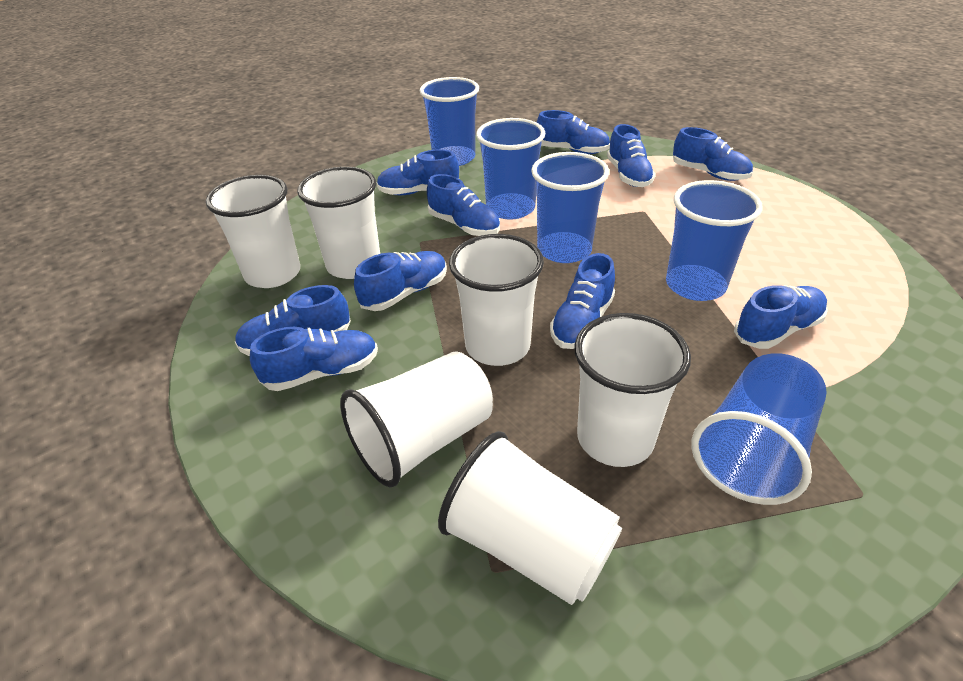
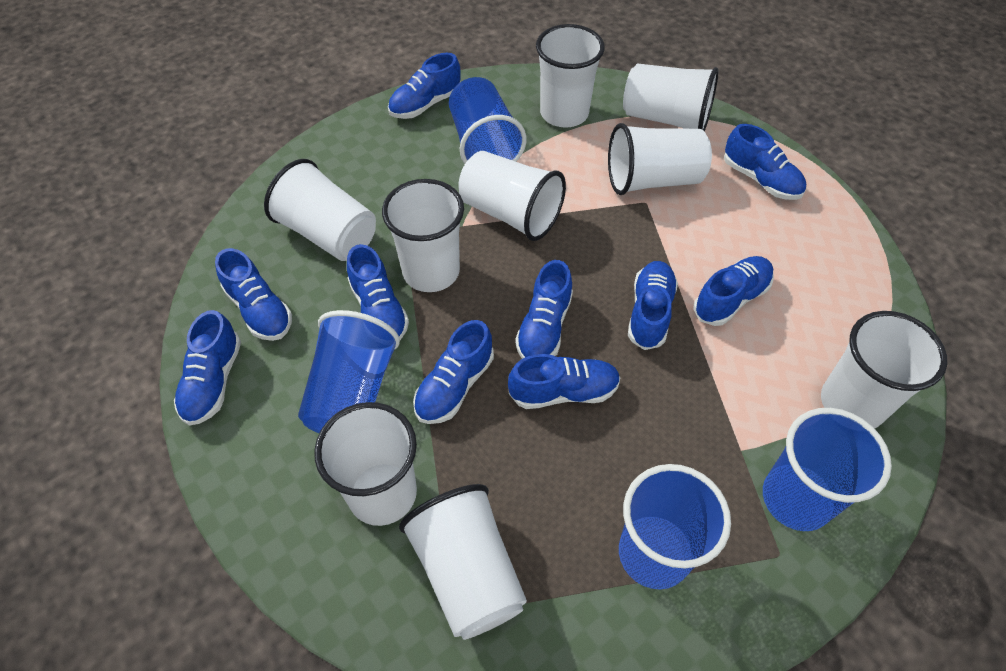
blue cup: [420,77,479,166] [476,118,545,220] [531,152,609,263] [666,180,763,301] [691,353,827,505] = 5 -> [298,310,400,433] [449,77,526,164] [619,464,731,589] [763,408,892,531] = 4
white cup: [206,175,300,288] [297,167,380,279] [340,351,493,488] [438,431,622,605] [449,234,544,366] [574,313,691,467] = 6 -> [264,159,376,261] [314,402,417,526] [382,179,464,292] [399,484,527,640] [458,151,566,241] [536,24,605,128] [608,123,712,195] [623,63,718,132] [821,311,947,428] = 9

